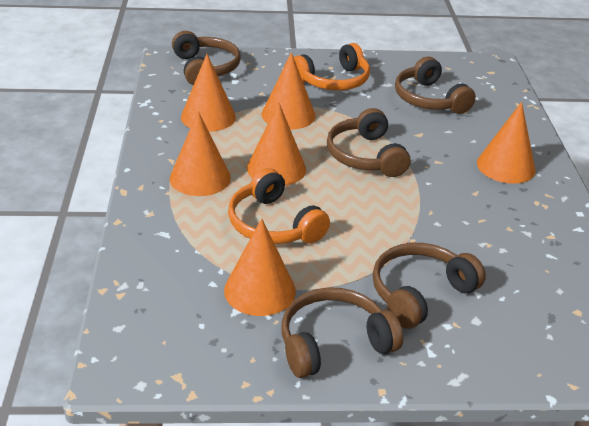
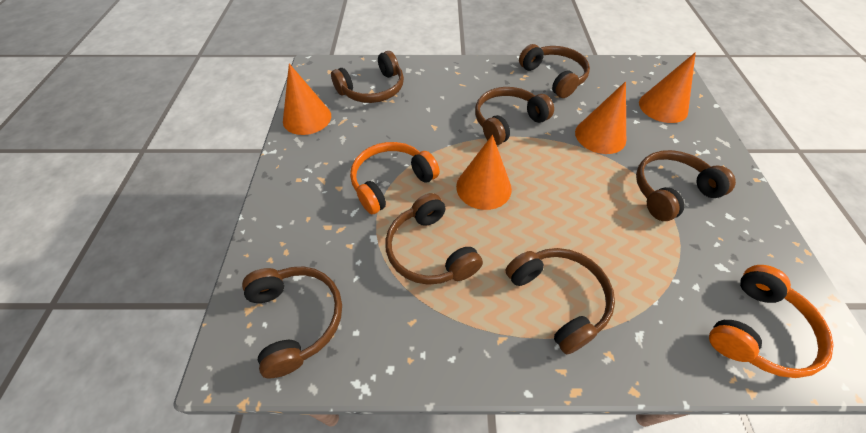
brown headphones: [172,31,241,85] [281,287,403,378] [327,108,411,177] [373,243,486,329] [395,57,476,114] = 5 -> [242,266,342,379] [331,51,404,103] [385,193,483,285] [475,87,554,145] [505,248,615,355] [519,44,590,98] [636,150,736,221] = 7
orange cone: [170,111,231,196] [181,54,236,132] [224,219,296,316] [247,103,306,186] [261,52,316,130] [477,102,535,184] = 6 -> [283,63,331,135] [456,135,512,210] [575,81,626,154] [639,52,696,123] = 4

